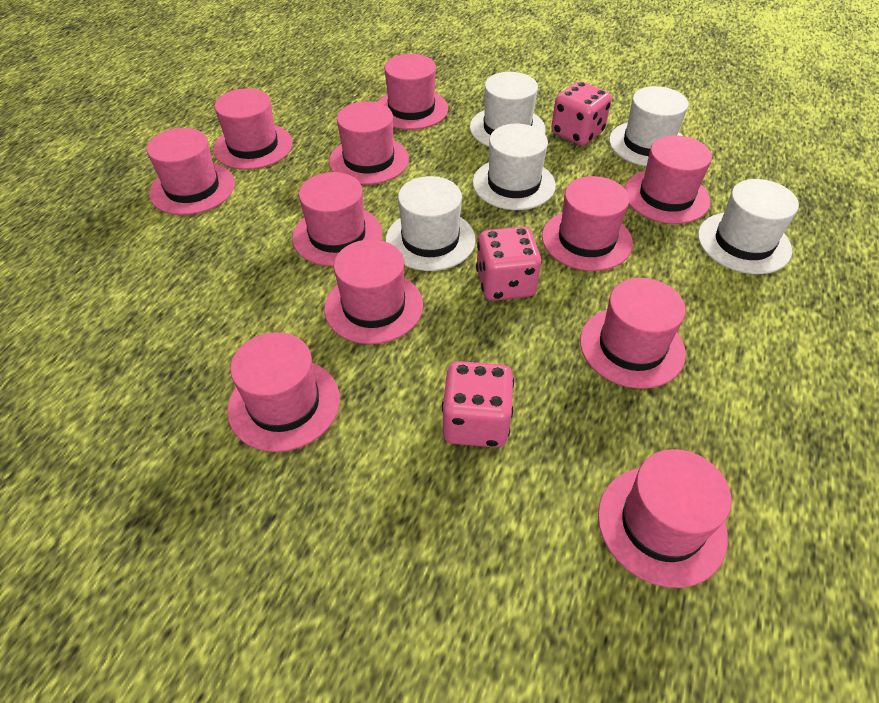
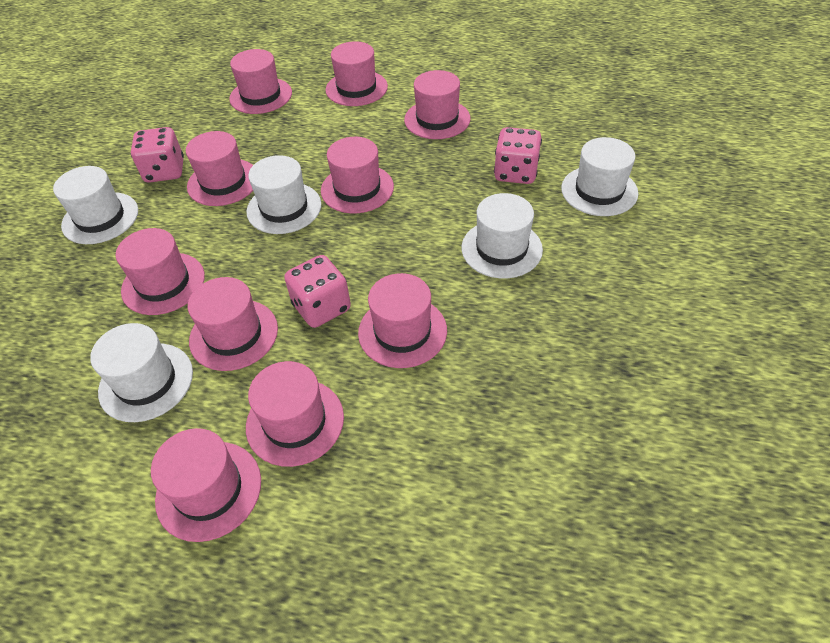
pink hat: [147,128,235,215] [213,88,293,170] [227,332,340,452] [292,172,382,266] [324,239,423,344] [329,101,409,185] [377,54,448,130] [542,176,633,271] [580,278,686,389] [598,449,732,588] [624,135,712,224] = 11 -> [116,228,205,315] [151,428,261,542] [186,131,253,206] [188,277,278,371] [229,49,292,114] [246,361,344,467] [321,137,394,213] [326,41,388,106] [358,273,447,368] [404,70,471,139] = 10

